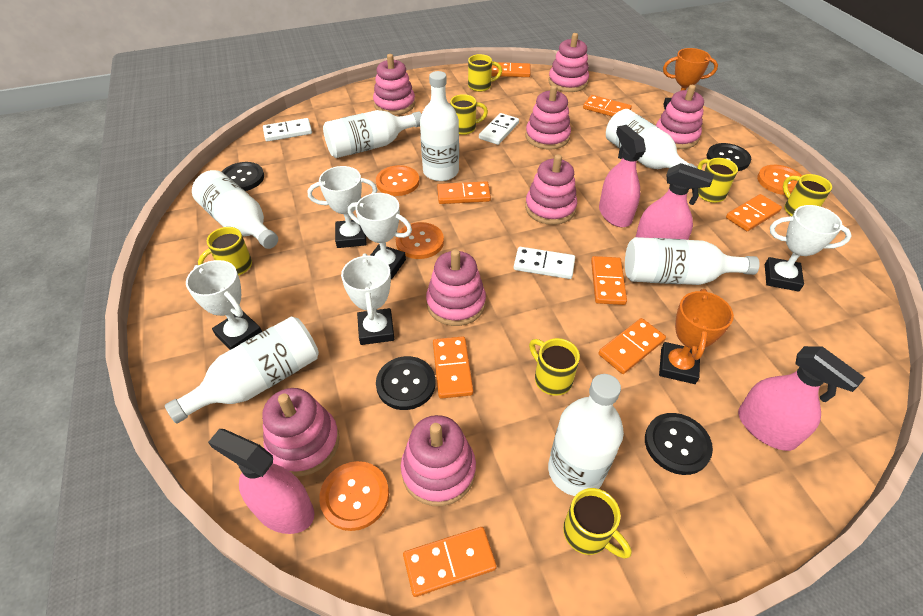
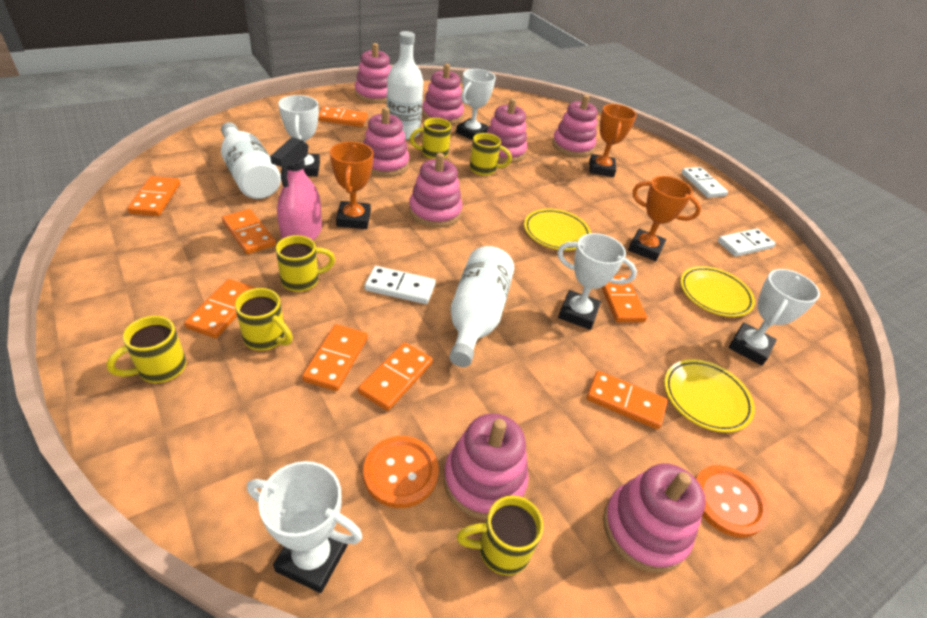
black button: [222,162,264,191] [376,356,436,410] [645,413,713,475] [707,143,751,171] = 4 -> none = 0
orange button: [319,461,389,531] [376,165,419,196] [396,222,444,259] [757,165,802,195] = 4 -> [363,436,439,508] [695,465,769,538] = 2
orange trophy: [659,289,734,384] [663,48,718,110] = 2 -> [330,142,373,229] [589,104,637,177] [628,176,701,261] = 3
pink spray bottle: [208,429,315,534] [599,125,646,227] [636,163,714,240] [738,346,865,451] = 4 -> [270,137,322,240] = 1
white bottle: [165,316,319,424] [192,170,278,249] [323,110,422,158] [420,71,459,181] [548,374,624,496] [606,109,698,169] [625,237,760,285] = 7 -> [221,122,281,199] [387,31,423,140] [449,246,514,367] = 3
yellow mug: [198,227,252,276] [450,94,488,135] [468,54,502,92] [529,338,580,396] [563,488,631,559] [698,158,738,203] [783,174,832,216] = 7 -> [106,316,186,383] [235,288,293,351] [276,235,335,292] [410,118,451,159] [457,495,543,575] [469,133,512,176] = 6
yellow plate: none = 0 -> [524,209,591,250] [664,359,755,433] [680,266,755,317] = 3

